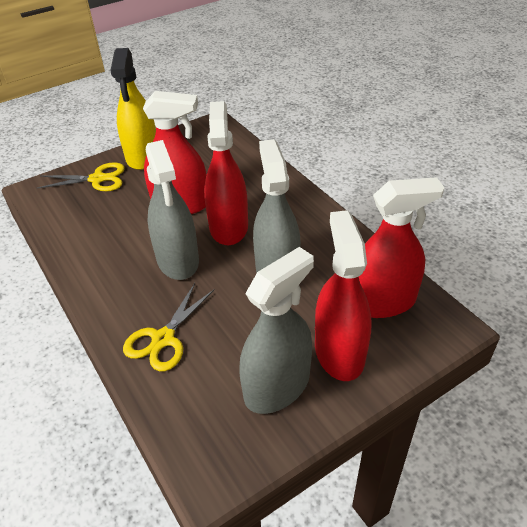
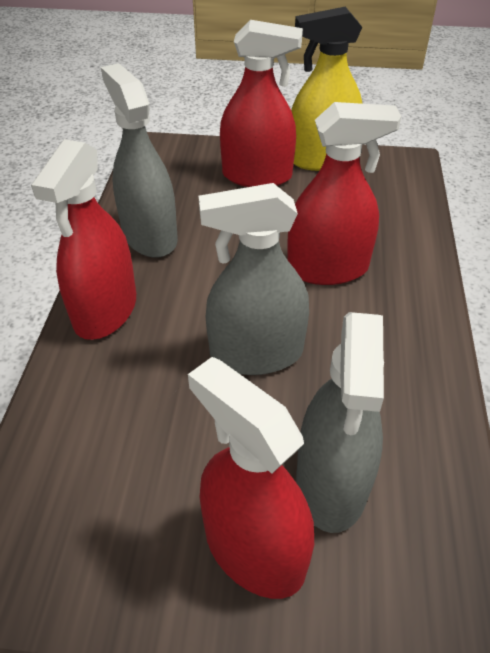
yellow scissors: [37,162,125,191] [123,283,215,371] = 2 -> none = 0

